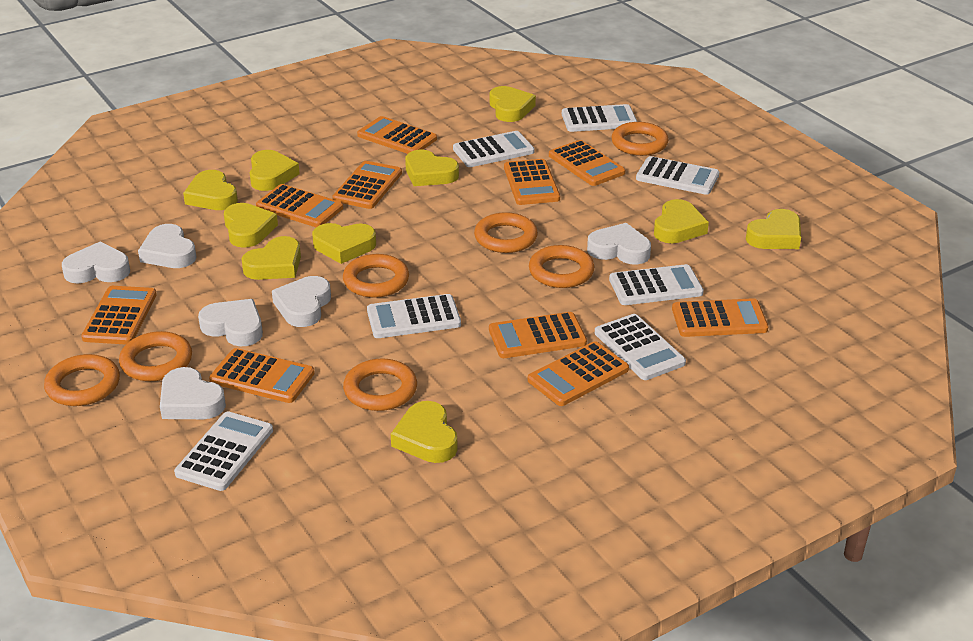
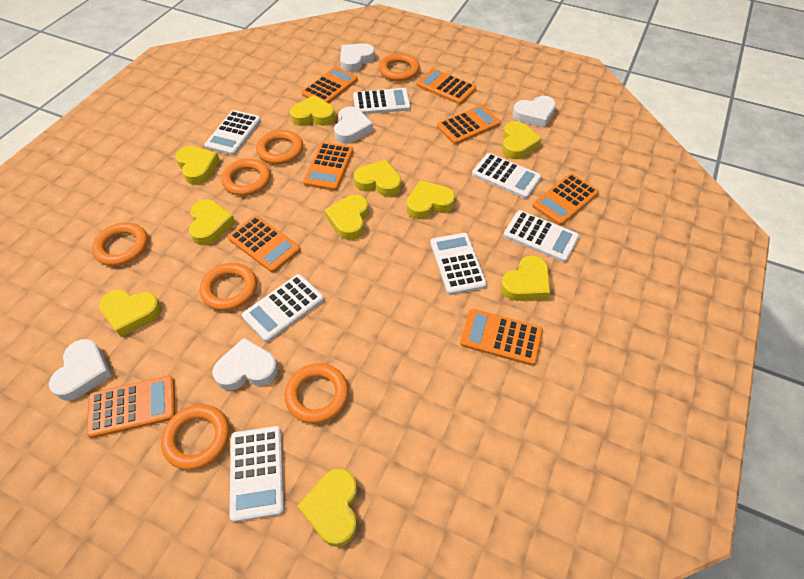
orange calculator: [81,286,157,345] [209,348,315,403] [256,184,343,227] [332,161,402,209] [357,116,437,154] [489,312,587,358] [504,159,560,205] [528,341,629,406] [549,140,625,186] [672,298,768,337] = 10 -> [86,376,175,438] [228,215,300,272] [302,67,358,103] [303,142,353,191] [416,68,476,104] [437,105,501,144] [460,309,543,366] [532,173,599,225] = 8
white heart: [62,241,130,283] [138,224,197,268] [160,367,226,419] [198,299,263,346] [272,276,331,327] [587,223,651,265] = 6 -> [49,339,112,401] [213,338,278,390] [334,107,373,144] [340,43,375,72] [512,96,556,128] = 5

